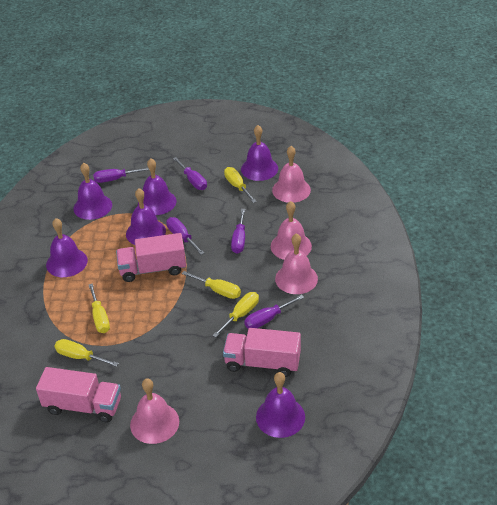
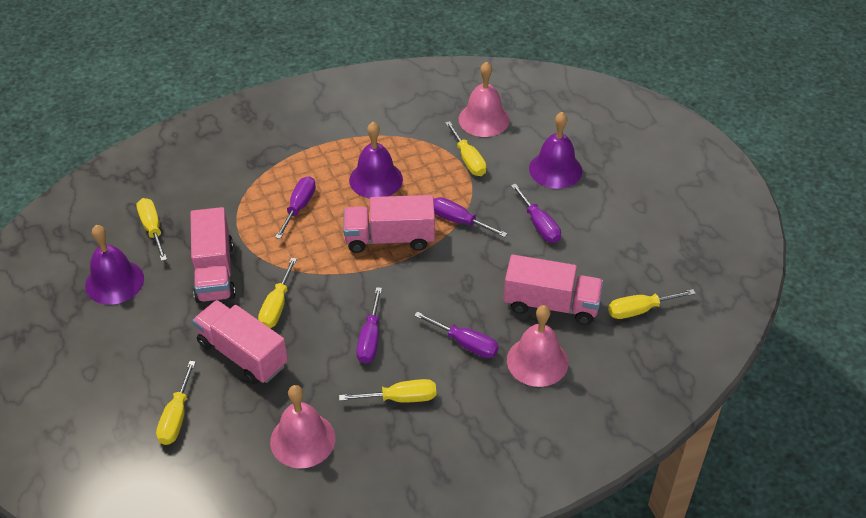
pink bell: [130,378,179,444] [271,201,312,260] [272,146,311,203] [275,233,318,294] = 4 -> [270,385,335,468] [459,62,510,137] [507,305,568,387] = 3
pink truck: [36,367,121,423] [116,233,186,282] [223,328,301,377] = 3 -> [190,207,236,303] [192,300,288,384] [344,195,435,253] [504,255,603,325] = 4
purple bell: [46,218,88,277] [73,163,112,220] [126,188,166,245] [138,158,176,215] [241,125,278,181] [256,372,305,438] = 6 -> [85,225,144,305] [349,122,403,199] [529,112,582,189] = 3
yellow screwdriver: [55,339,119,367] [89,284,110,333] [182,271,241,299] [212,292,259,338] [224,167,257,203] = 5 -> [136,198,167,261] [156,361,196,445] [258,258,297,328] [339,379,436,403] [445,121,487,176] [608,289,696,319] = 6

